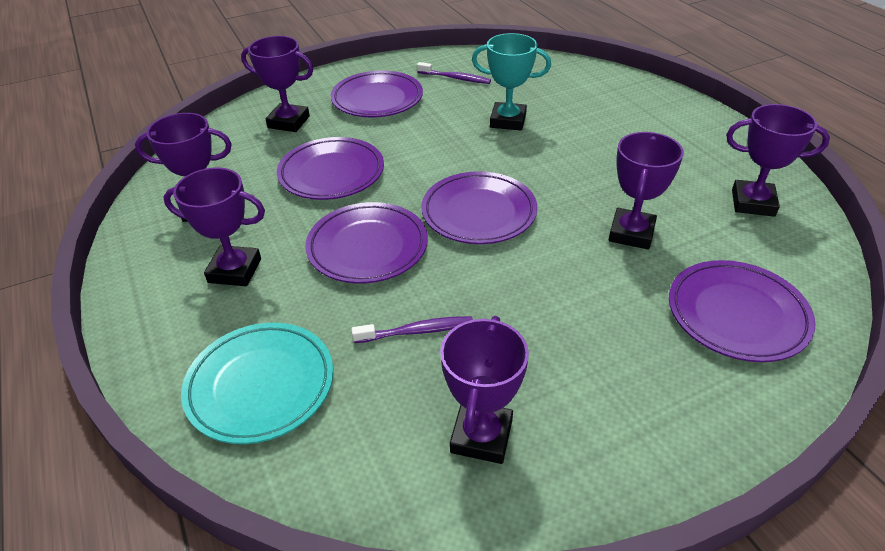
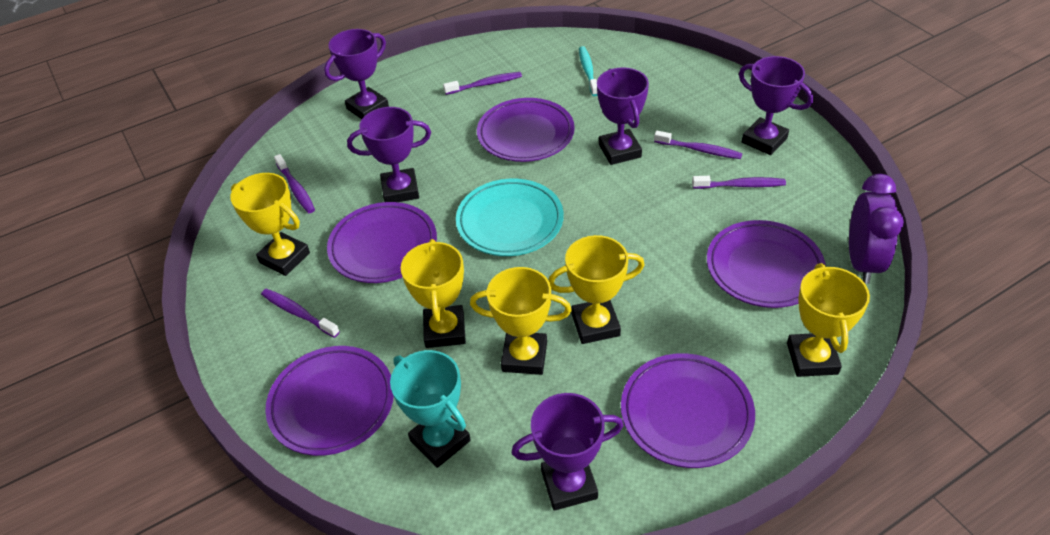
purple clock: none = 0 -> [849,174,904,284] = 1
purple toothbrush: [352,316,473,343] [417,62,491,84] = 2 -> [261,289,340,338] [274,154,315,213] [443,72,522,95] [654,131,742,159] [692,176,786,189] = 5
purple trophy: [135,113,232,222] [163,168,265,286] [241,36,313,132] [440,316,529,464] [609,132,684,250] [726,104,830,217] = 6 -> [324,29,389,119] [347,107,431,202] [511,393,624,511] [597,68,649,165] [739,56,813,155] = 5
turquoise toothbrush: none = 0 -> [579,46,598,96] = 1
yellow trophy: none = 0 -> [230,173,310,276] [401,239,466,348] [470,267,572,375] [548,235,645,344] [787,263,870,377] = 5

